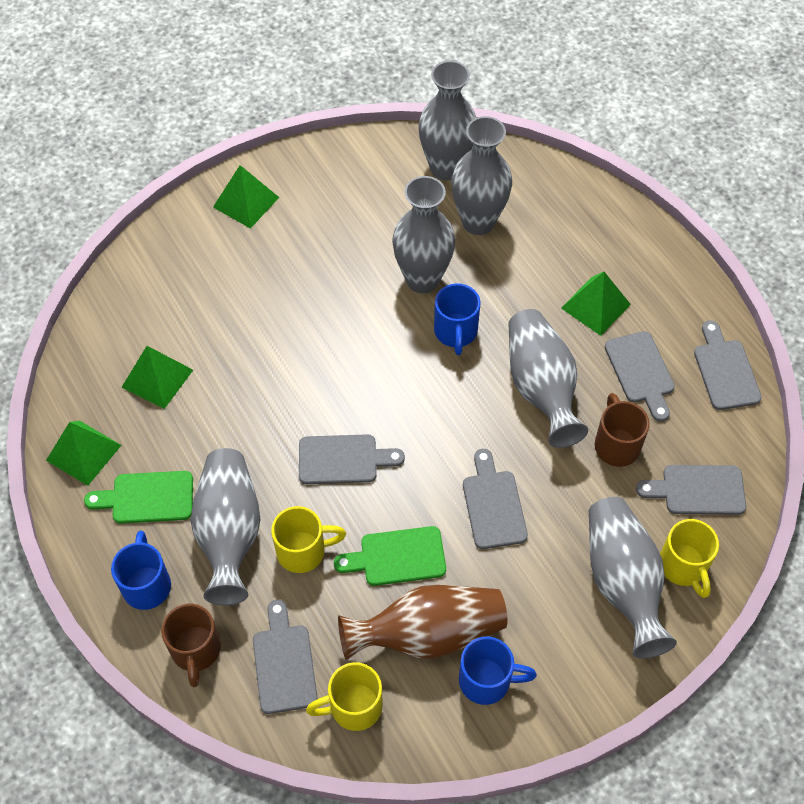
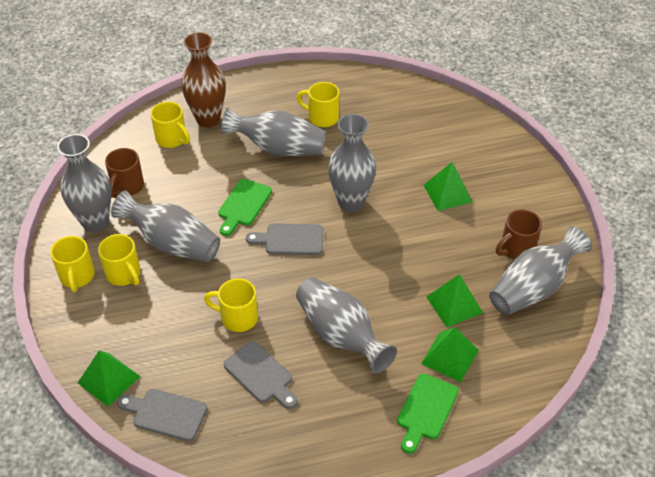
blue mug: [111,531,171,610] [434,283,481,355] [459,637,537,705] = 3 -> none = 0
grey cutting board: [253,600,318,714] [299,434,405,484] [463,449,528,549] [605,331,675,422] [636,465,746,515] [694,320,762,410] = 6 -> [117,389,207,441] [224,341,297,409] [246,223,323,255] = 3
yellow mug: [271,506,346,573] [306,662,383,731] [660,519,719,598] = 3 -> [50,236,95,292] [98,234,141,286] [150,102,190,148] [204,278,258,332] [297,82,339,127] = 5

